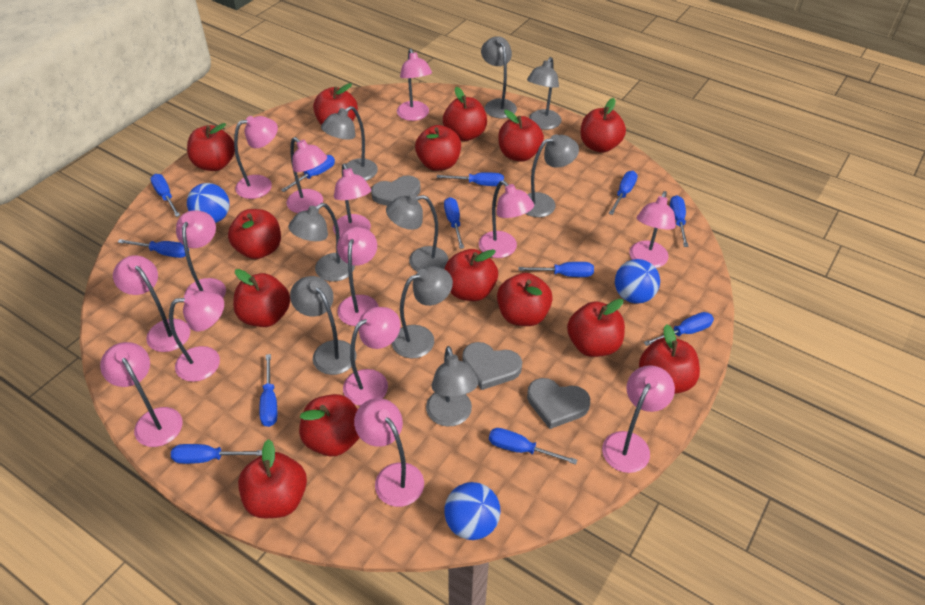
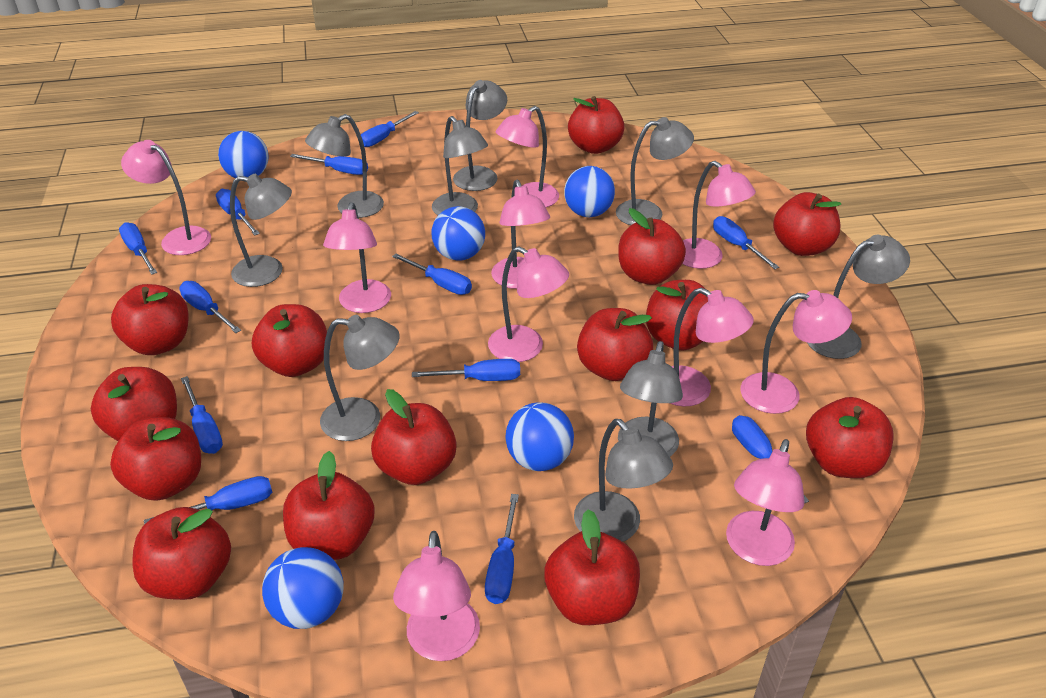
blue ball: [187,183,230,223] [445,482,500,540] [615,259,660,304] = 3 -> [218,131,269,178] [262,547,344,629] [432,206,485,261] [505,402,574,471] [564,166,615,217] = 5
grey heart: [371,175,421,206] [462,342,522,390] [527,378,590,429] = 3 -> none = 0
pink lamp: [100,342,183,447] [113,255,190,352] [169,291,224,382] [176,210,226,298] [234,116,278,199] [287,137,327,213] [333,164,371,236] [337,227,379,326] [343,307,400,406] [354,398,424,507] [397,48,432,121] [479,180,534,258] [602,365,675,473] [629,191,676,268] = 14 -> [121,140,211,255] [323,202,391,313] [393,531,480,661] [488,246,569,362] [491,180,550,289] [496,106,559,207] [670,287,754,406] [682,161,756,269] [726,439,804,566] [740,290,852,414] = 10

